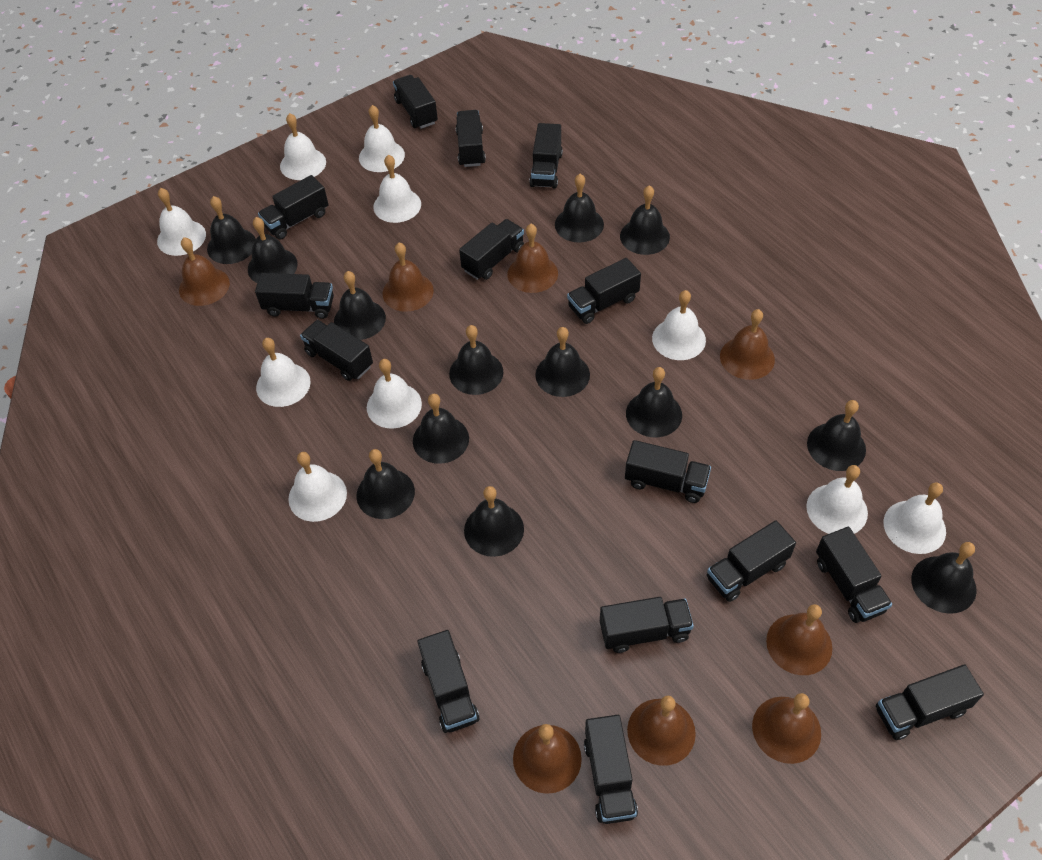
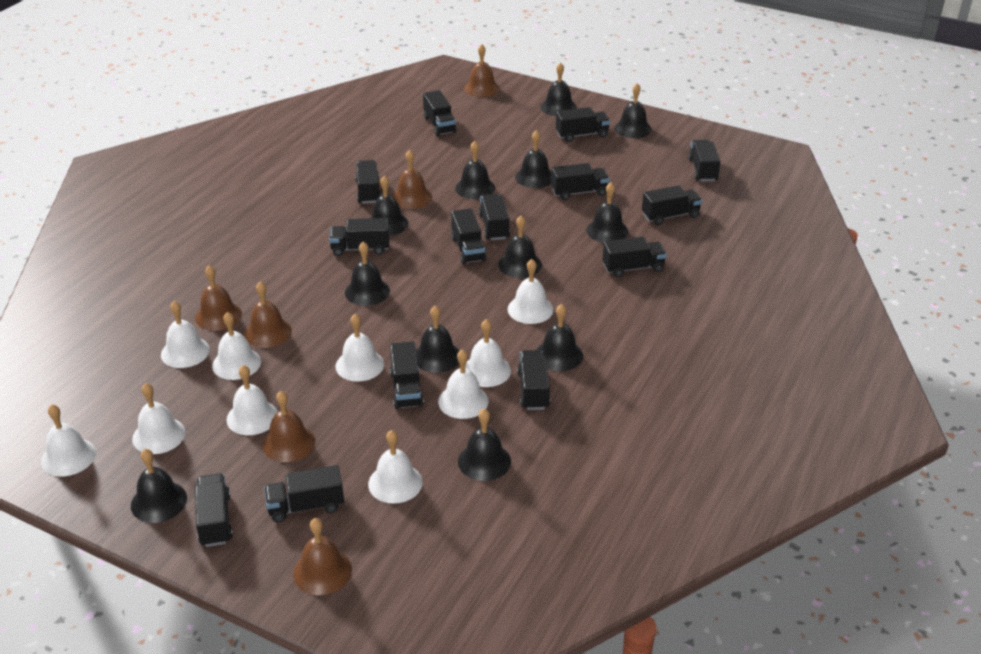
black bell: [207,196,256,264] [248,217,298,283] [334,271,386,340] [356,449,415,519] [413,394,469,464] [449,325,503,395] [464,486,524,557] [535,327,590,397] [555,174,604,243] [620,185,670,255] [626,367,682,437] [807,400,866,471] [911,542,977,614] = 13 -> [131,449,187,523] [345,242,390,306] [371,176,408,236] [416,305,459,373] [455,141,495,199] [458,409,511,481] [498,215,542,278] [515,130,552,188] [537,304,583,371] [541,62,577,116] [586,183,628,243] [615,83,652,138] = 12
black truck: [255,273,334,319] [258,175,329,239] [300,320,373,381] [393,75,438,129] [417,630,479,733] [456,110,486,167] [459,219,524,280] [529,123,563,189] [567,258,641,324] [584,715,638,824] [600,597,694,653] [625,440,711,503] [707,520,796,602] [816,527,892,623] [876,664,984,740] = 15 -> [195,473,233,547] [264,465,344,522] [329,218,389,256] [355,160,381,204] [390,342,424,409] [423,90,457,136] [451,208,487,264] [478,194,510,240] [517,350,550,410] [551,163,610,200] [556,107,610,142] [603,237,667,277] [642,185,702,225] [688,140,721,181] = 14
brown bell: [179,237,230,306] [383,243,434,312] [508,224,558,293] [513,724,582,794] [627,696,696,766] [720,309,775,380] [752,693,821,764] [766,604,832,675] = 8 -> [195,265,242,331] [244,282,292,348] [263,391,315,462] [293,518,352,595] [392,150,432,209] [464,44,500,97] = 6

